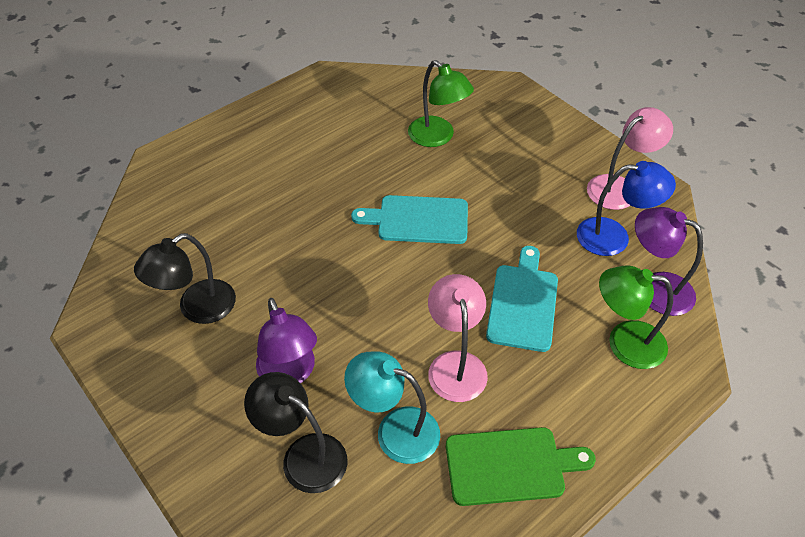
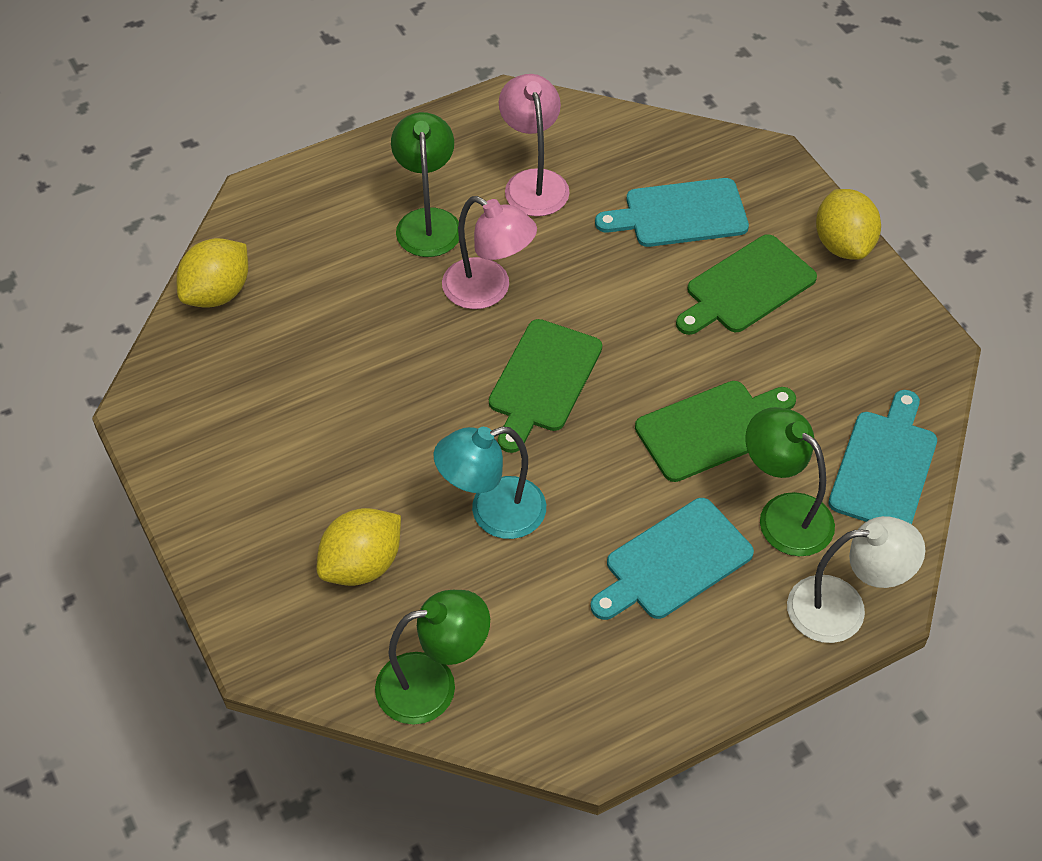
black lamp: [134,233,236,324] [244,372,348,493] = 2 -> none = 0
blue lamp: [577,161,676,256] = 1 -> none = 0
green cutting board: [446,427,596,506] = 1 -> [489,319,602,453] [635,381,796,482] [676,234,817,335] = 3
green lamp: [408,60,474,147] [599,266,673,369] = 2 -> [375,590,490,725] [391,112,459,257] [745,407,835,556] = 3
purple lamp: [256,298,317,383] [635,207,703,316] = 2 -> none = 0
turquoise cutting board: [351,195,468,244] [486,246,558,352] = 2 -> [590,498,754,620] [595,178,749,247] [828,390,937,524] = 3
white lamp: none = 0 -> [787,516,926,643] = 1
yellow lemon: none = 0 -> [176,238,248,308] [317,508,401,586] [816,189,881,260] = 3

